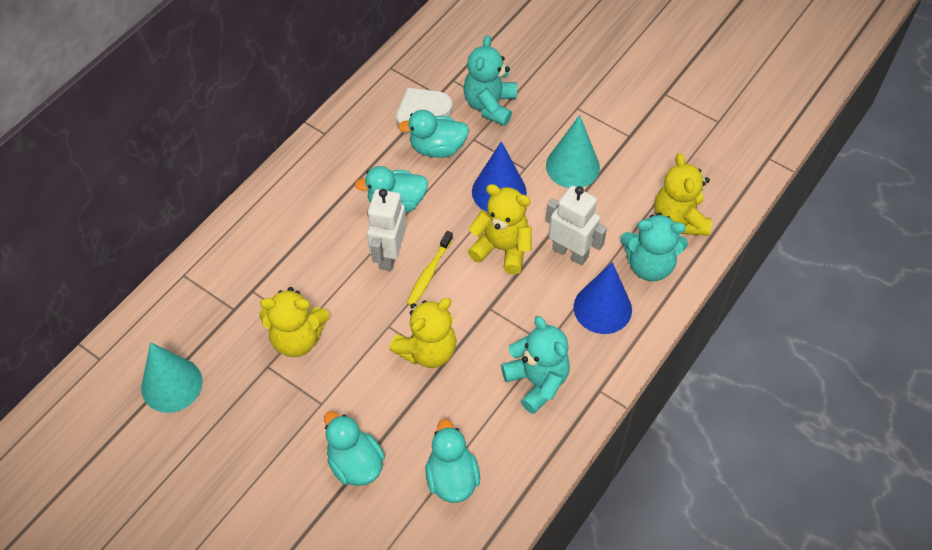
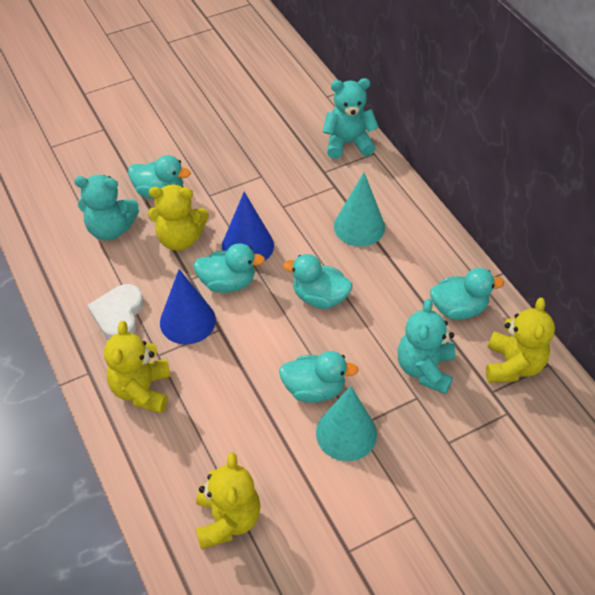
turquoise duck: [324,411,385,486] [354,166,428,213] [398,110,469,158] [425,419,480,503] = 4 -> [128,155,191,199] [193,243,265,293] [279,351,358,403] [283,254,352,309] [430,268,504,320] = 5
white robot: [367,189,406,271] [545,186,607,266] = 2 -> none = 0
yellow toothbrush: [407,231,453,306] = 1 -> none = 0

